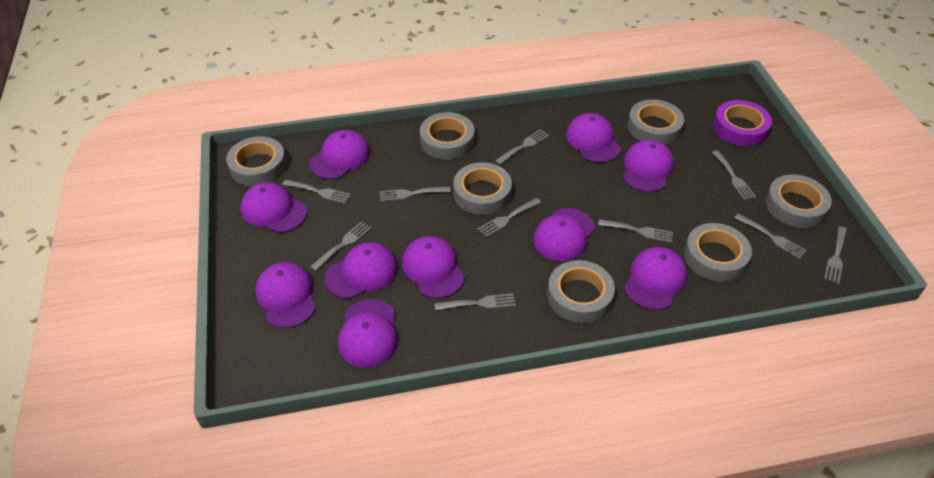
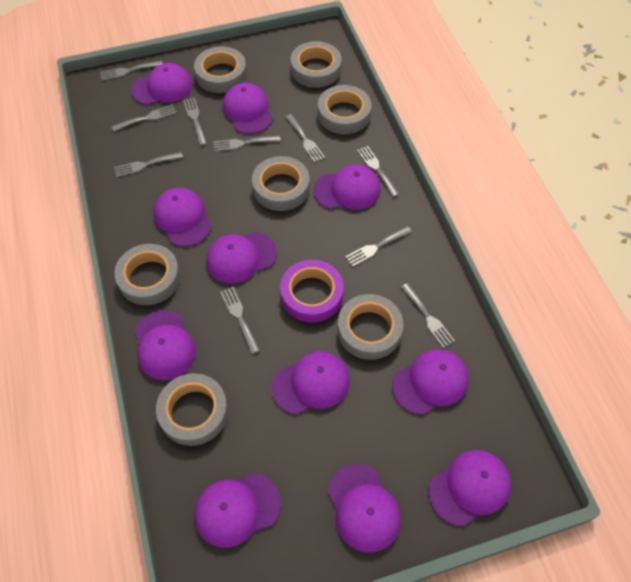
purple cap: [241,182,307,233] [255,262,316,328] [309,130,370,179] [324,242,398,299] [338,299,398,368] [402,236,465,298] [533,208,595,261] [566,113,621,163] [622,139,674,192] [624,247,687,310] = 10 -> [131,63,193,105] [134,310,196,380] [154,188,212,247] [194,473,281,548] [206,232,277,284] [222,83,273,134] [271,352,350,415] [313,165,381,210] [328,464,401,553] [392,349,469,415] [428,450,511,526] = 11

